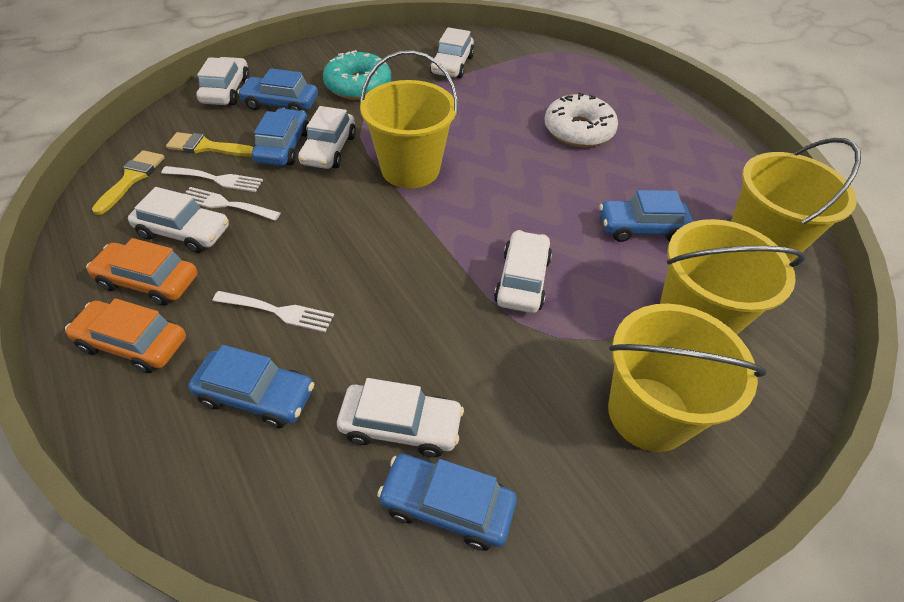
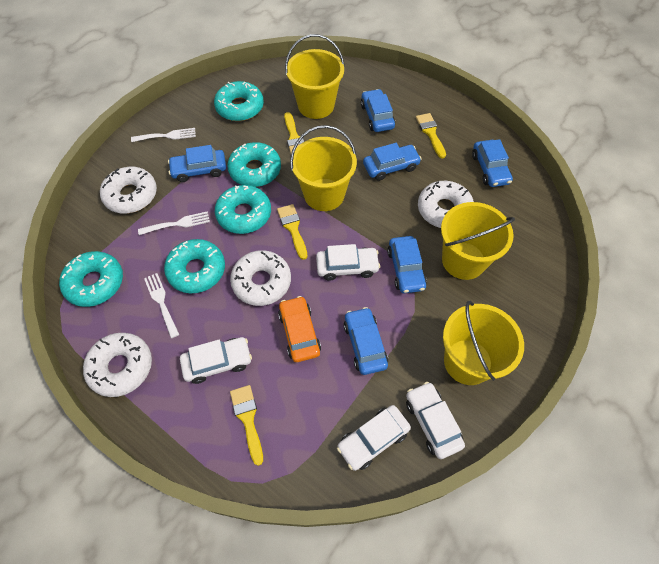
blue car: [188,345,314,428] [237,68,318,111] [252,108,309,166] [377,454,517,551] [600,190,694,242] = 5 -> [168,145,226,182] [344,307,388,375] [361,89,395,132] [363,143,421,181] [387,236,427,293] [472,139,513,187] = 6
orange car: [65,298,186,373] [86,238,198,306] = 2 -> [278,296,321,362] = 1
turquoise donut: [323,50,391,100] = 1 -> [59,251,123,307] [164,239,225,293] [214,81,264,121] [215,185,271,234] [227,142,281,187] = 5
white car: [128,187,229,253] [197,57,250,105] [298,106,356,169] [337,378,464,457] [430,27,475,78] [494,230,552,313] = 6 -> [180,337,252,384] [316,244,380,281] [337,405,411,471] [406,382,465,459] = 4
white donut: [545,92,618,147] = 1 -> [83,333,152,397] [100,167,157,214] [230,250,291,306] [418,181,474,228] = 4
yellow brush: [92,150,165,215] [166,132,253,157] = 2 -> [230,385,263,466] [277,204,308,260] [284,112,305,153] [416,113,446,158] = 4

